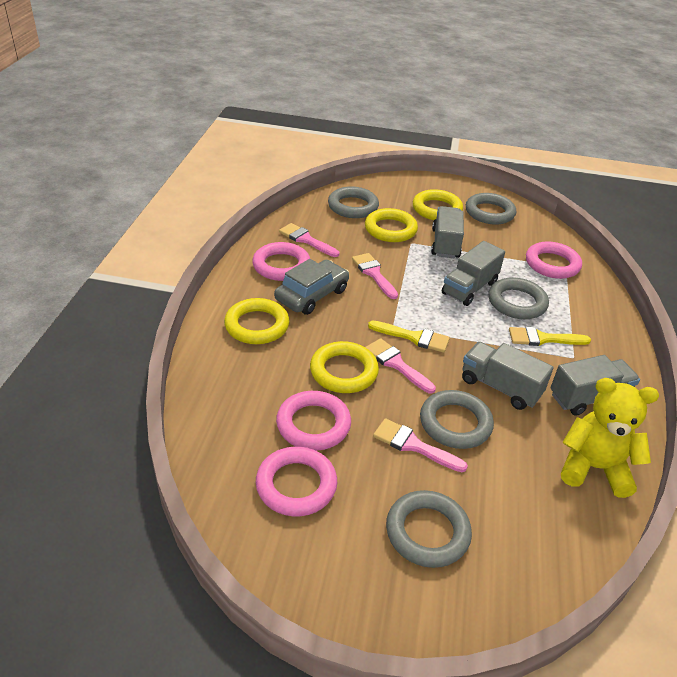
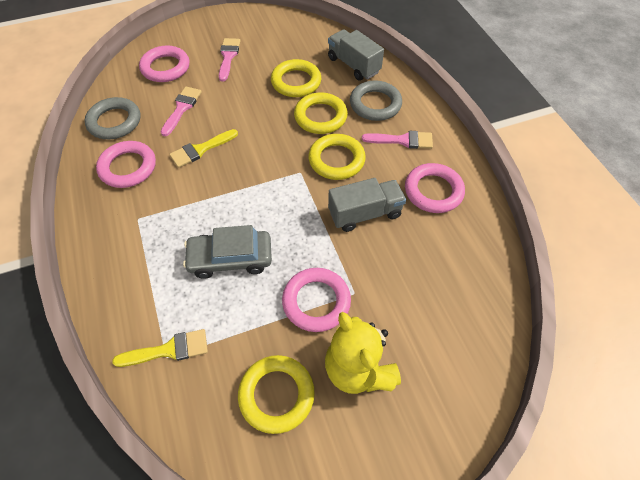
grey ring: [328,187,379,218] [386,490,472,568] [420,390,494,449] [466,193,516,225] [488,277,549,319] = 5 -> [85,97,141,139] [350,80,402,121] = 2
grey truck: [431,206,464,258] [442,241,505,306] [462,342,554,410] [550,355,640,416] = 4 -> [328,29,384,80] [328,178,406,232] = 2
pink brush: [279,223,339,257] [352,253,398,299] [365,338,436,393] [373,418,468,472] = 4 -> [161,87,202,136] [219,38,240,82] [362,131,433,149] = 3

